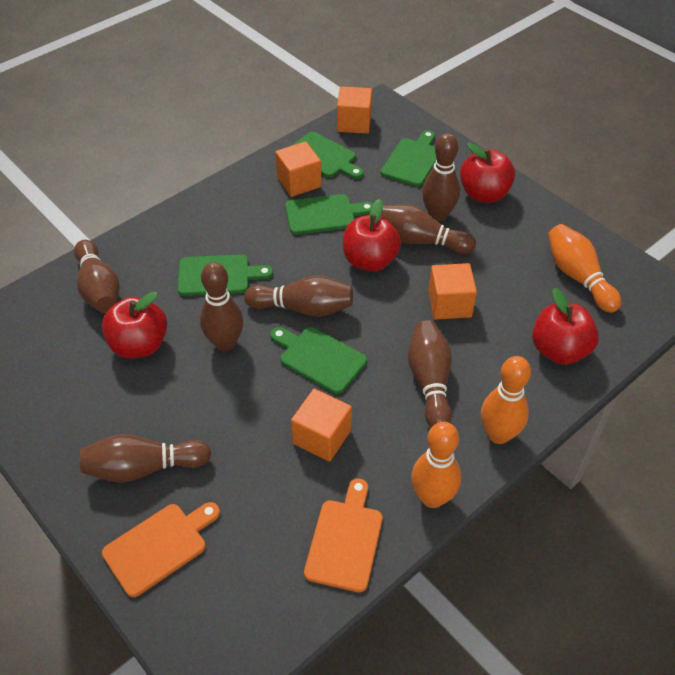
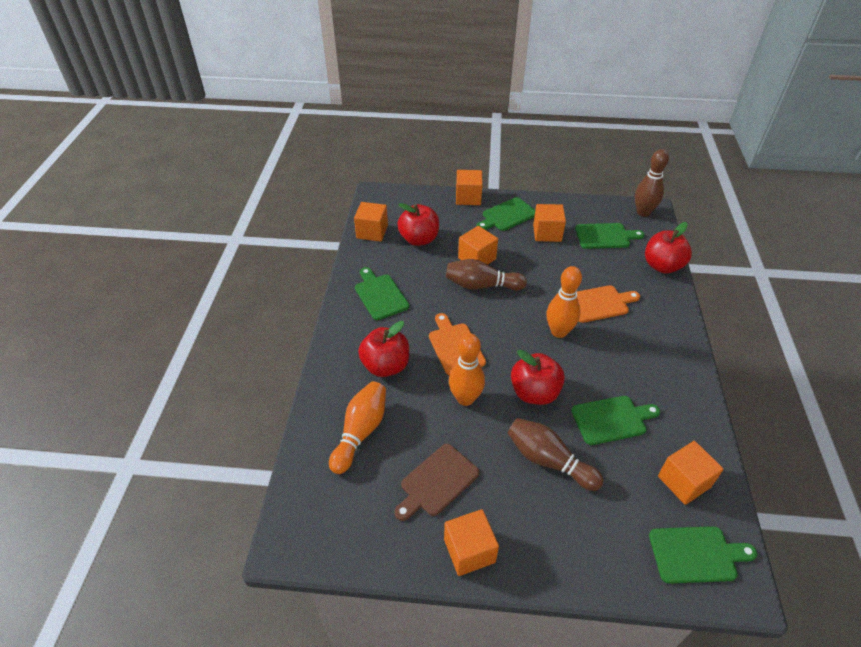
brown bowling pin: [74,240,120,313] [80,434,211,483] [200,262,243,351] [244,275,353,317] [381,204,476,254] [408,320,452,428] [422,133,460,222] = 7 -> [446,259,527,290] [507,418,604,491] [635,149,669,217] = 3
brown cutting board: none = 0 -> [394,444,479,521] = 1
orange cube: [275,141,322,197] [291,389,352,462] [337,86,372,134] [428,263,477,320] = 4 -> [354,202,388,242] [444,509,499,576] [456,170,483,205] [458,226,498,265] [533,204,566,242] [658,441,724,505] = 6

